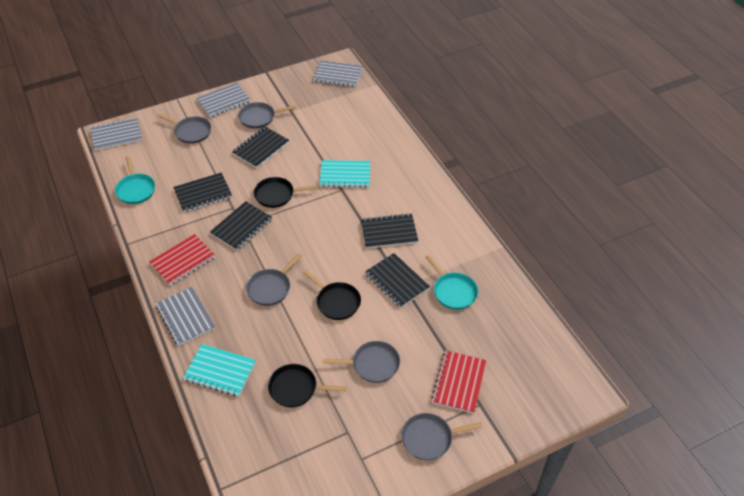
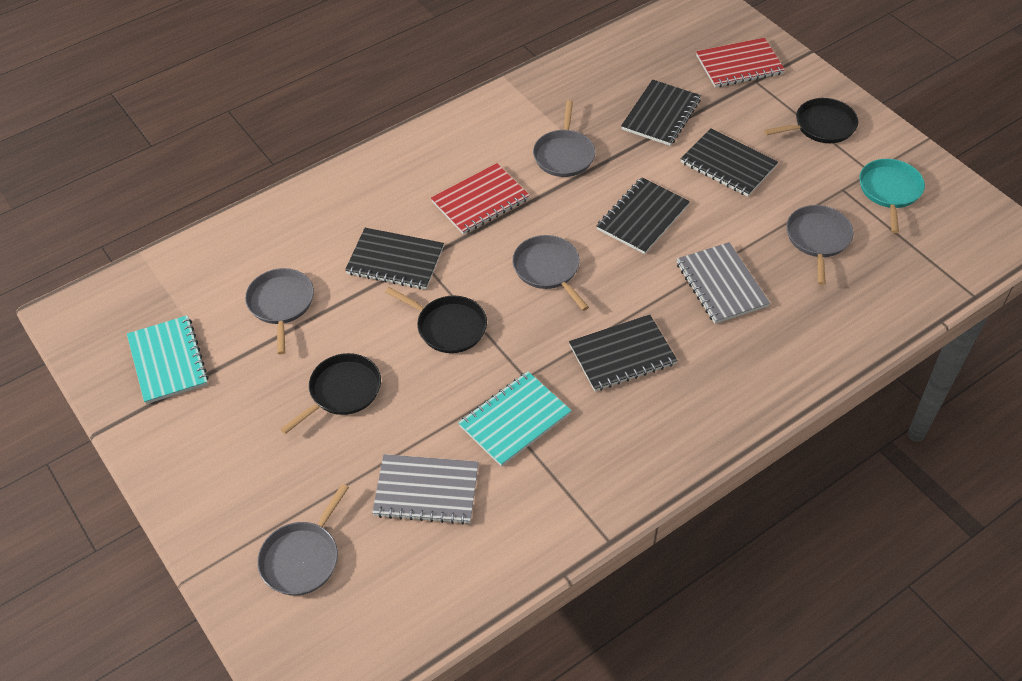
grey notebook: [90,117,142,150] [156,287,215,346] [196,83,251,118] [313,60,363,87] = 4 -> [372,454,479,525] [676,242,770,324] = 2
turquoise pan: [115,156,155,204] [426,255,478,310] = 2 -> [859,159,925,233] = 1

